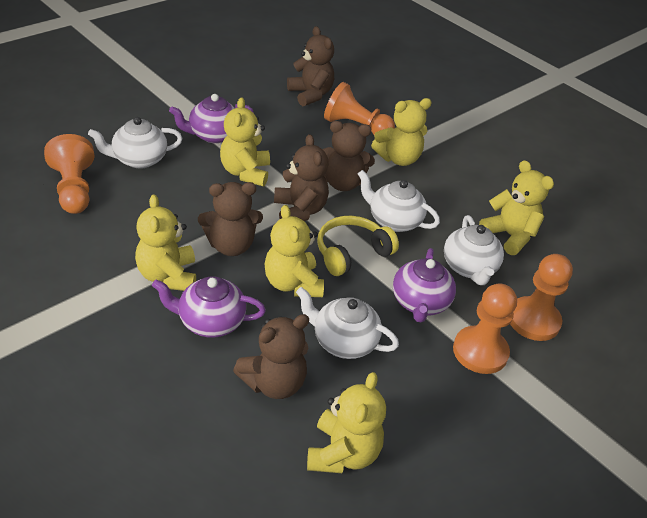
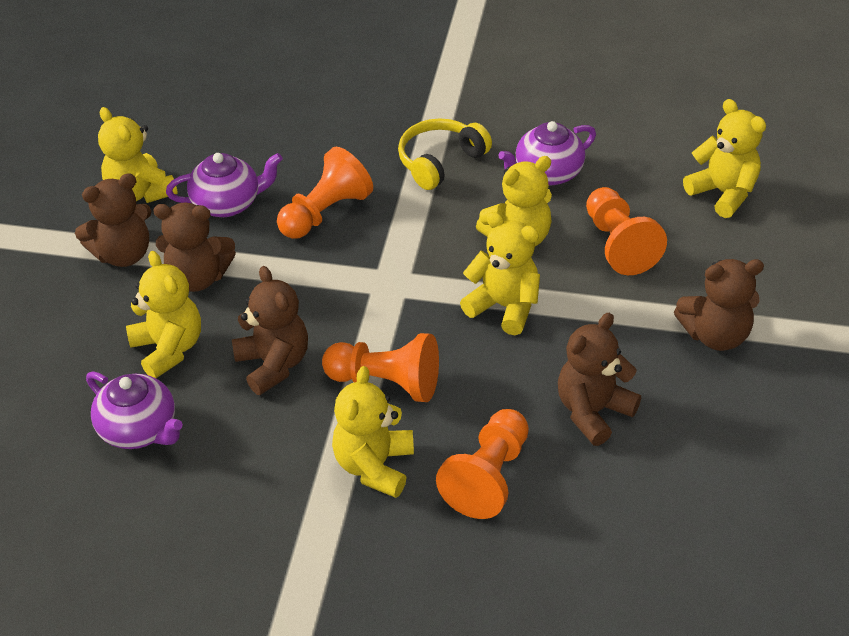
white teapot: [88,117,183,169] [296,287,399,359] [358,170,440,232] [444,215,504,285] = 4 -> none = 0

